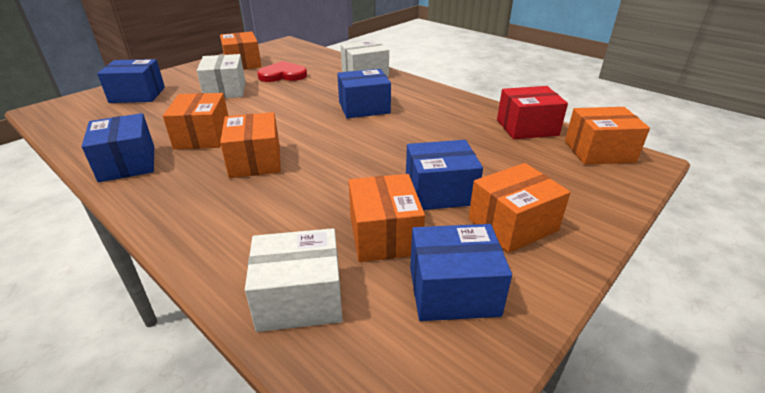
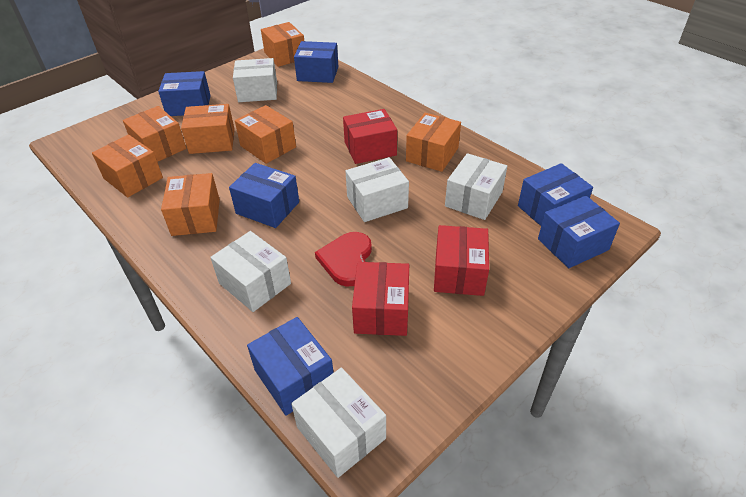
blue box: [82,113,154,182] [97,59,165,103] [337,69,391,118] [406,140,483,210] [410,224,512,321] = 5 -> [158,71,211,116] [229,163,299,228] [247,317,334,416] [294,41,339,83] [518,163,593,226] [538,195,620,268] = 6
orange box: [163,93,228,149] [220,31,262,70] [220,112,281,178] [349,174,425,262] [468,163,571,253] [565,107,650,165] = 6 -> [92,134,163,197] [123,106,186,162] [161,173,220,236] [181,104,235,154] [235,105,296,164] [261,22,304,67] [406,113,461,172] = 7
red box: [497,86,568,139] = 1 -> [343,109,397,164] [352,262,409,336] [434,225,489,296] = 3
white box: [197,54,246,98] [245,228,343,332] [341,40,389,77] = 3 -> [210,231,291,312] [233,58,277,102] [291,368,386,478] [345,157,409,222] [445,153,507,220] = 5

